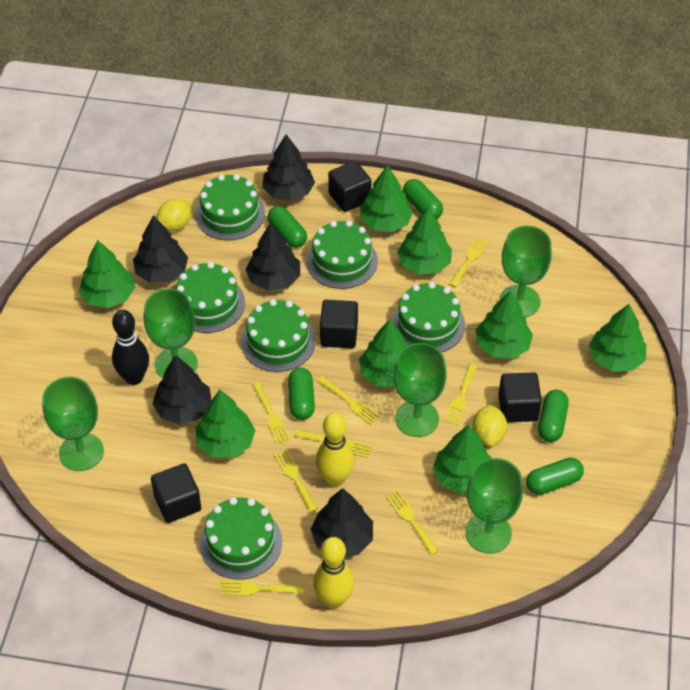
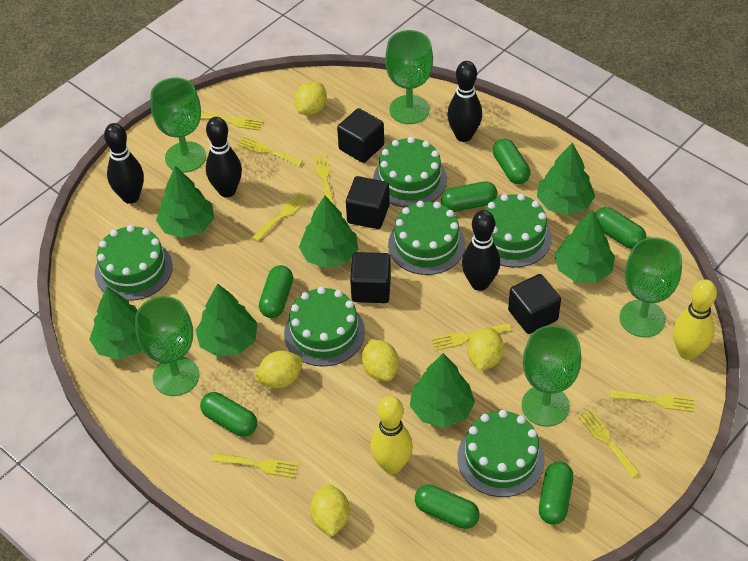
black bowling pin: [112,310,149,385] = 1 -> [104,123,144,204] [206,117,242,197] [447,61,482,142] [462,210,500,291] = 4
black tree: [133,216,188,283] [152,355,211,425] [245,223,300,291] [262,134,315,201] [310,488,373,557] = 5 -> none = 0
green capsule: [268,206,307,248] [288,367,315,420] [403,179,443,219] [526,457,584,495] [538,389,569,442] = 5 -> [200,392,257,437] [259,265,293,318] [415,484,480,529] [441,181,497,212] [493,139,530,184] [539,462,573,525] [595,207,646,249] = 7
green tree: [79,240,135,308] [195,390,256,458] [359,319,408,387] [360,165,413,232] [397,207,452,274] [433,425,492,494] [475,290,533,359] [589,304,646,371] = 8 -> [89,286,142,360] [156,166,214,238] [195,284,258,357] [299,196,358,268] [410,353,475,428] [537,143,595,215] [554,210,615,283] = 7
yellow lemon: [157,199,191,231] [473,404,507,447] = 2 -> [254,351,303,388] [294,82,327,115] [310,484,350,536] [362,339,399,381] [467,327,504,371] = 5

